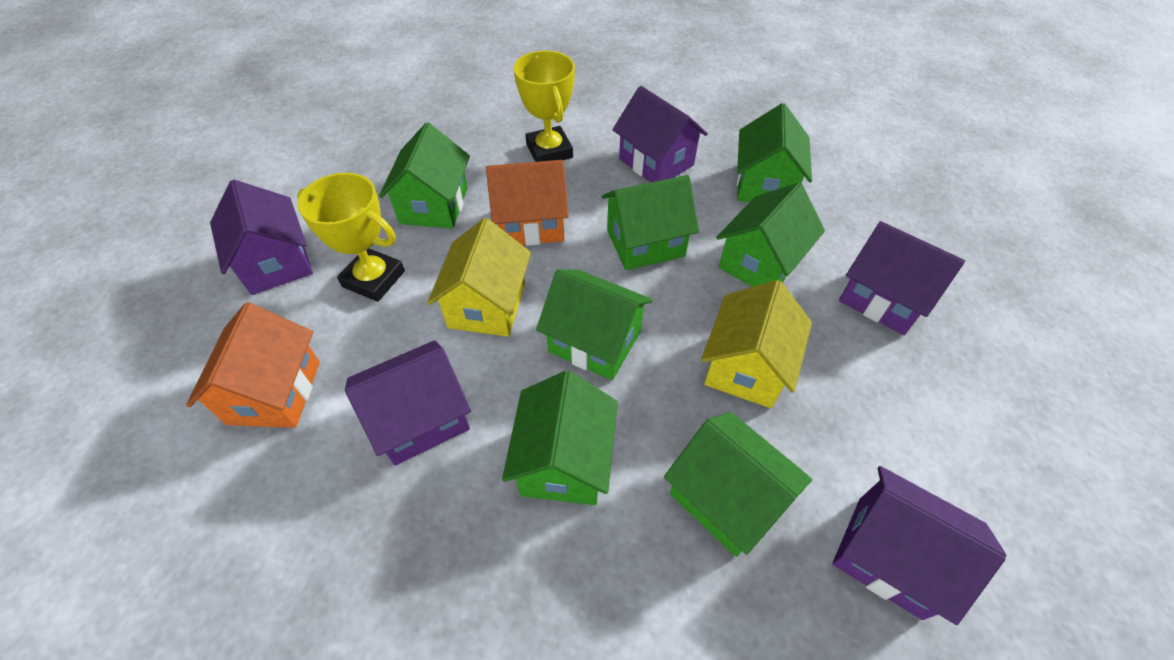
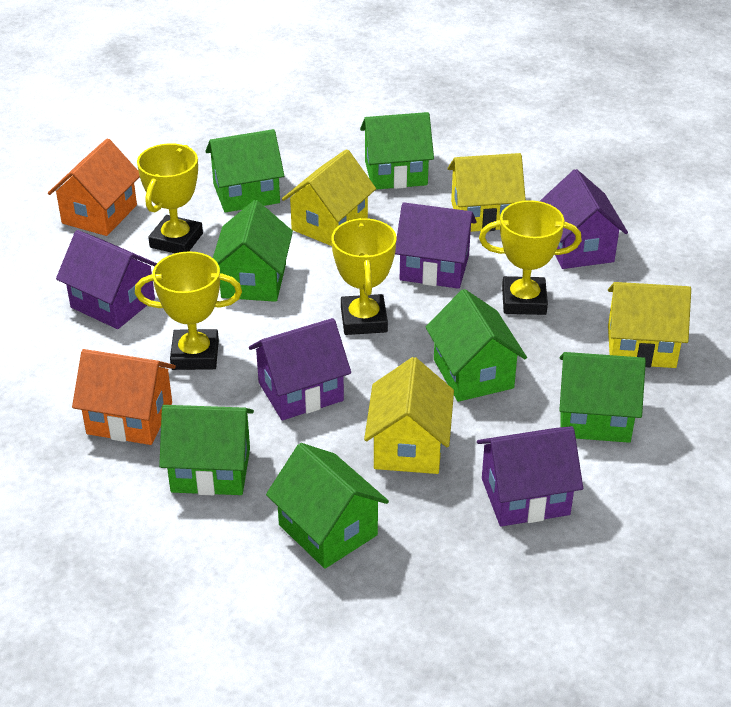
yellow house: [427,218,531,337] [701,280,812,408] = 2 -> [282,149,376,246] [364,357,454,474] [448,153,526,232] [608,282,691,368] = 4
yellow trophy: [297,173,405,302] [514,50,575,162] = 2 -> [135,251,242,370] [137,143,203,253] [331,218,396,335] [479,200,582,315] = 4

